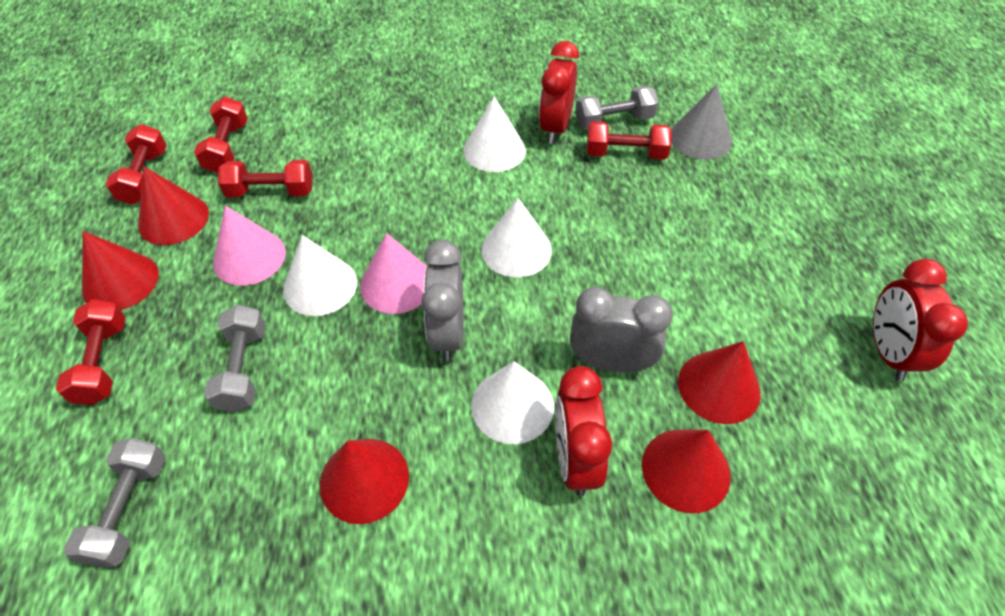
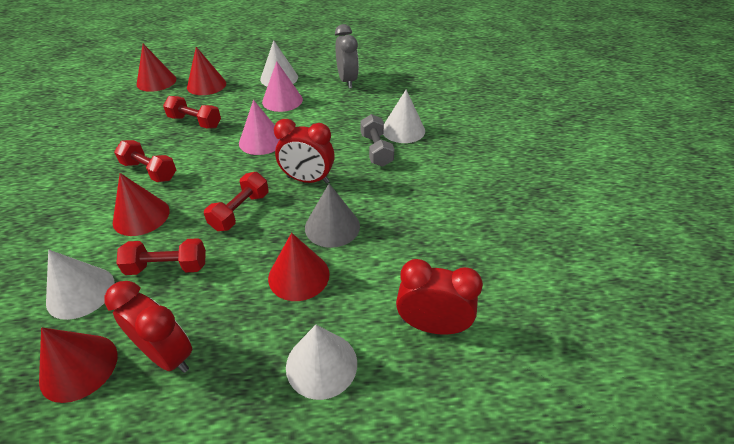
grey clock: [421,240,463,361] [570,287,673,372] = 2 -> [335,24,359,89] = 1
grey dumbbell: [64,438,166,568] [204,305,265,412] [575,86,658,130] = 3 -> [360,114,394,167] = 1
red dumbbell: [56,299,126,405] [106,124,167,205] [194,97,248,173] [218,160,312,198] [587,121,672,160] = 5 -> [114,140,176,182] [116,238,206,275] [163,96,221,129] [204,172,269,231] = 4

